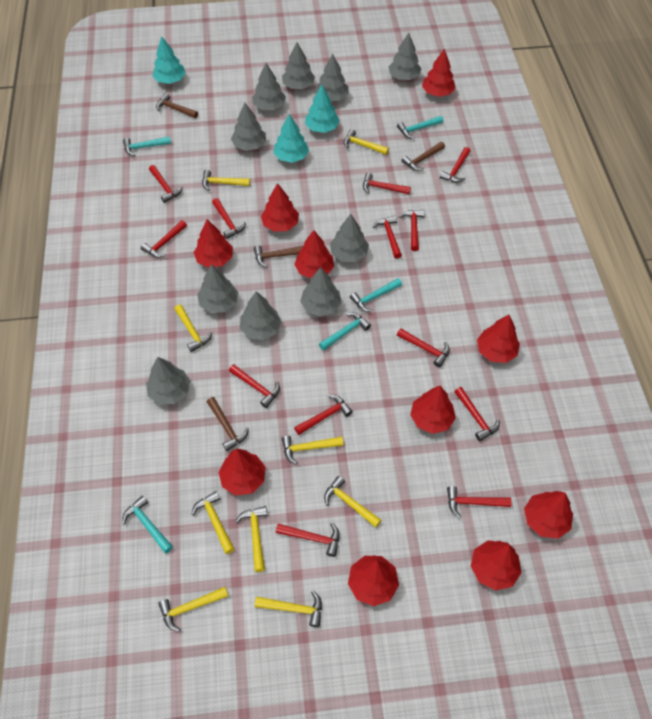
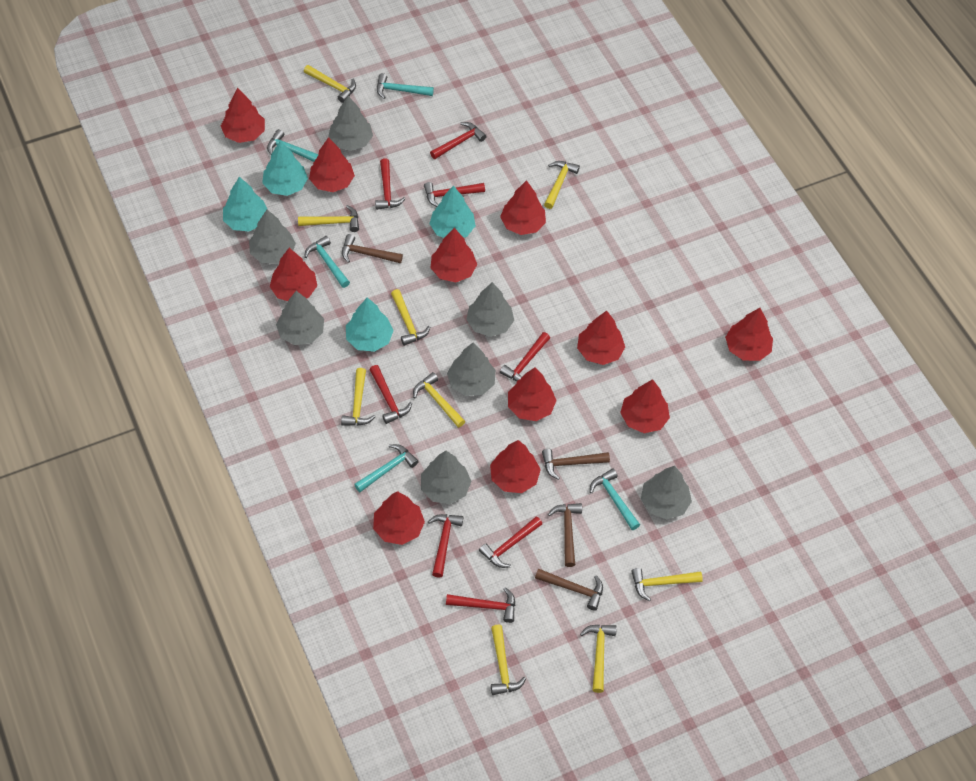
grey tree: [146,357,190,405] [197,264,238,313] [231,103,266,151] [240,291,281,340] [252,63,286,110] [282,42,315,89] [300,267,341,316] [315,53,348,101] [330,214,369,262] [389,33,422,80] = 10 -> [249,210,296,264] [276,291,324,345] [328,96,373,151] [421,451,471,504] [447,342,496,396] [466,282,514,337] [641,466,692,519] = 7
red hammer: [141,220,187,258] [149,165,183,203] [212,198,246,239] [229,364,280,408] [276,523,340,557] [294,395,353,435] [363,172,411,194] [373,215,402,259] [397,328,450,368] [399,210,425,251] [440,147,470,183] [447,486,512,518] [454,387,500,441] = 13 -> [369,365,412,424] [375,158,406,210] [424,182,485,207] [428,514,463,578] [430,122,487,159] [446,587,515,623] [479,516,542,568] [500,332,550,381] = 8
red tree: [194,219,233,268] [218,449,266,496] [261,183,299,232] [294,230,334,278] [348,555,399,606] [410,386,456,434] [422,49,456,97] [471,540,522,591] [477,315,520,363] [524,491,573,539] = 10 -> [221,88,265,143] [270,248,317,301] [309,137,355,192] [373,491,425,545] [431,228,477,282] [490,440,541,493] [500,180,546,235] [508,367,557,421] [577,311,625,365] [620,379,670,433] [725,308,773,361] = 11
turquoise tree: [153,36,186,84] [273,114,309,163] [305,85,340,133] = 3 -> [223,177,268,232] [262,141,308,196] [346,298,394,352] [429,185,476,238] = 4

